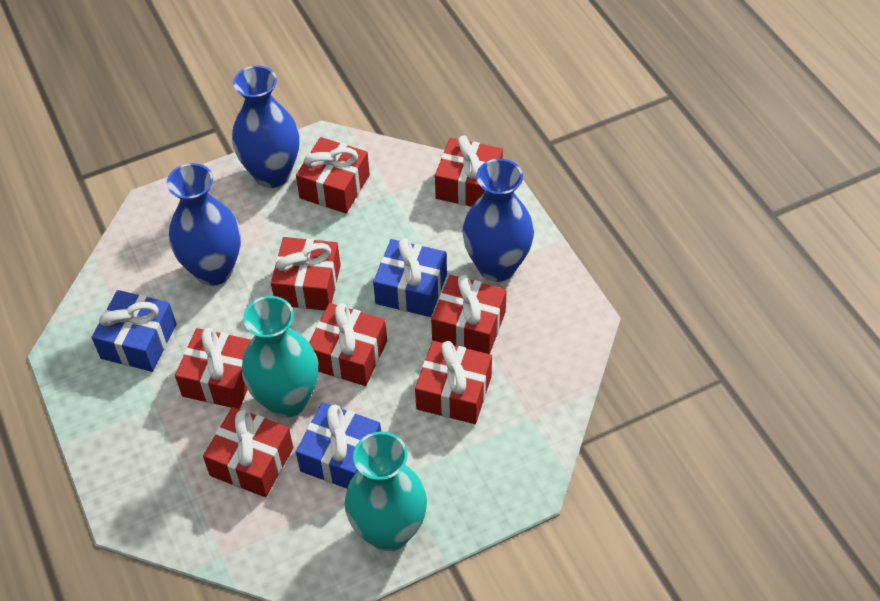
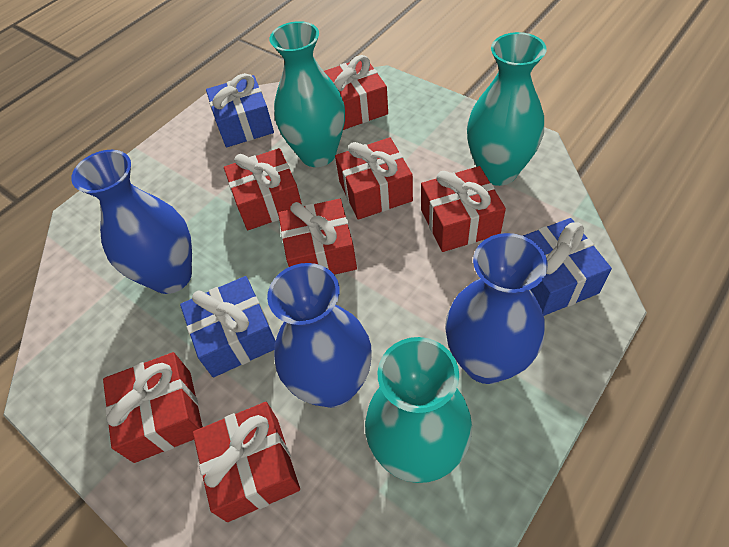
red gift: [175,328,251,409] [203,407,293,497] [271,237,341,310] [296,137,370,213] [309,303,387,386] [415,341,492,424] [431,275,507,354] [435,135,503,207] = 8 -> [103,352,203,463] [193,402,300,522] [224,148,302,230] [278,199,357,275] [324,55,388,130] [335,138,413,220] [421,166,506,252] = 7
turquoise vase: [242,296,318,418] [345,431,427,551] = 2 -> [270,21,345,167] [365,337,472,483] [467,32,547,186] = 3

